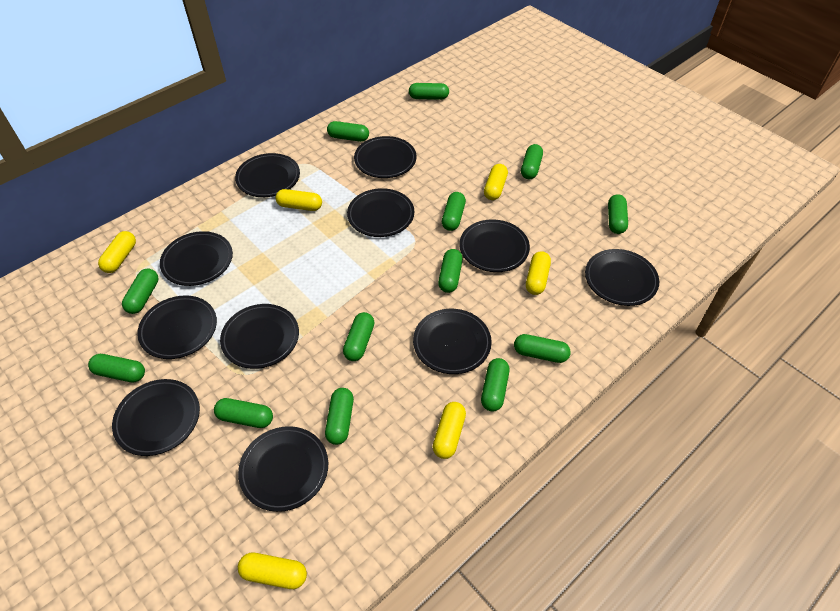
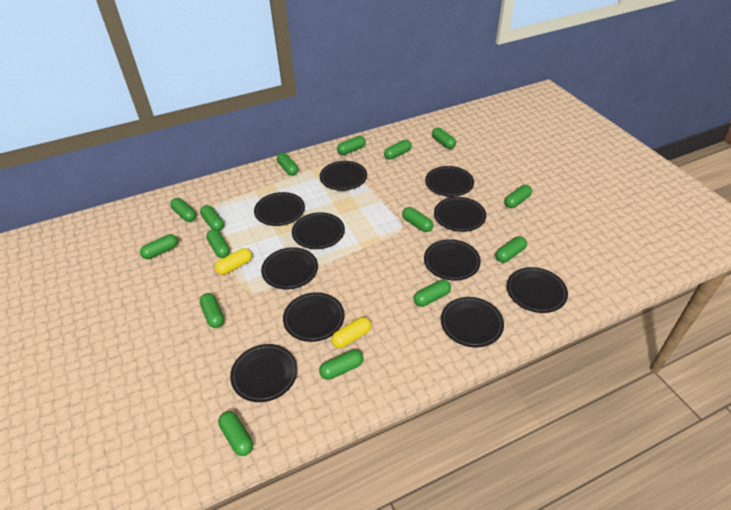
green capsule: [88,354,145,382] [122,269,158,314] [214,398,273,428] [325,388,354,445] [327,121,369,142] [343,312,374,361] [409,83,449,100] [438,249,463,293] [442,192,466,231] [481,358,509,411] [514,334,571,363] [521,144,543,179] [608,194,628,234] = 13 -> [140,234,178,259] [170,198,196,222] [200,205,224,231] [200,293,224,328] [206,229,230,258] [218,411,253,456] [277,153,298,176] [319,349,363,380] [337,136,366,155] [384,140,412,160] [402,207,433,232] [413,280,451,307] [432,128,456,149] [495,236,527,263] [505,185,532,208] = 15
yellow capsule: [98,231,136,273] [238,553,307,589] [276,189,322,211] [433,402,466,459] [484,164,508,200] [526,251,551,295] = 6 -> [215,248,252,275] [331,317,371,348] = 2

